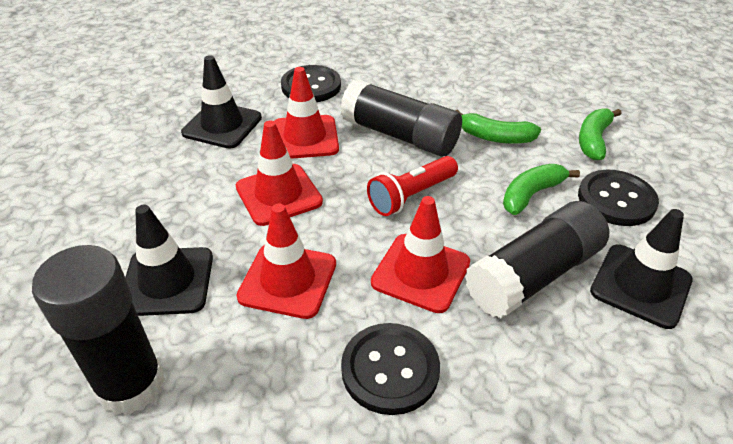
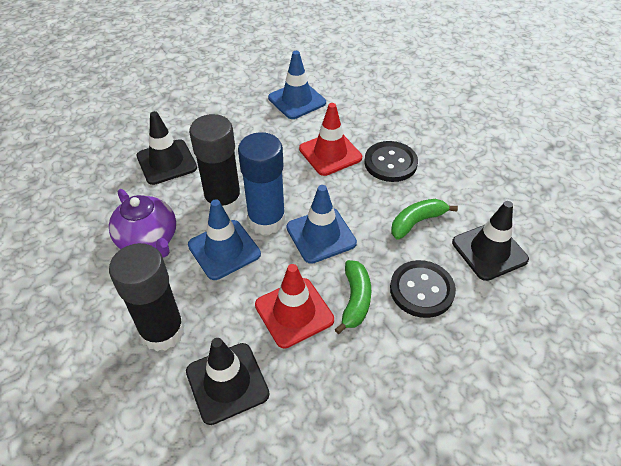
black button: [281,65,341,102] [341,323,440,415] [578,170,659,226] = 3 -> [364,141,418,182] [390,260,456,318] = 2
black glue stick: [32,245,165,415] [340,79,462,157] [465,201,609,318] = 3 -> [109,243,185,351] [189,114,242,214] = 2
blue glue stick: none = 0 -> [238,132,285,235] = 1
blue traffic cone: none = 0 -> [188,199,261,280] [268,51,326,119] [286,185,357,264] = 3
green banana: [455,110,541,144] [503,164,580,215] [579,108,622,160] = 3 -> [335,260,371,334] [391,199,458,240] = 2
purple teapot: none = 0 -> [109,189,176,258] = 1
red flashlight: [367,156,458,216] = 1 -> none = 0
red traffic cone: [236,121,323,226] [236,204,336,319] [274,67,339,159] [371,196,470,313] = 4 -> [255,264,334,349] [299,103,362,176] = 2

